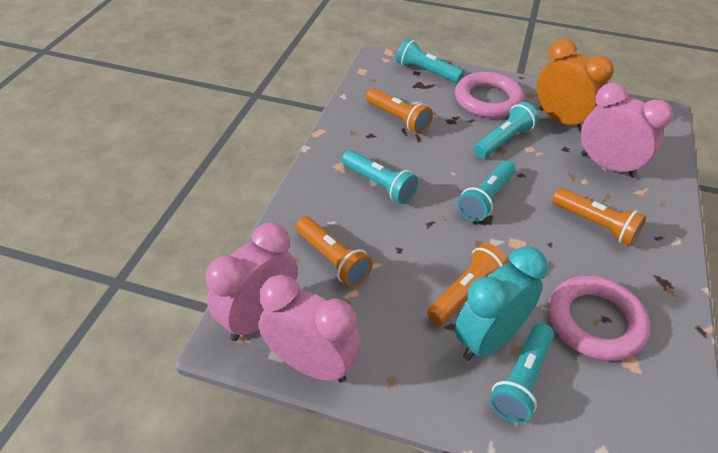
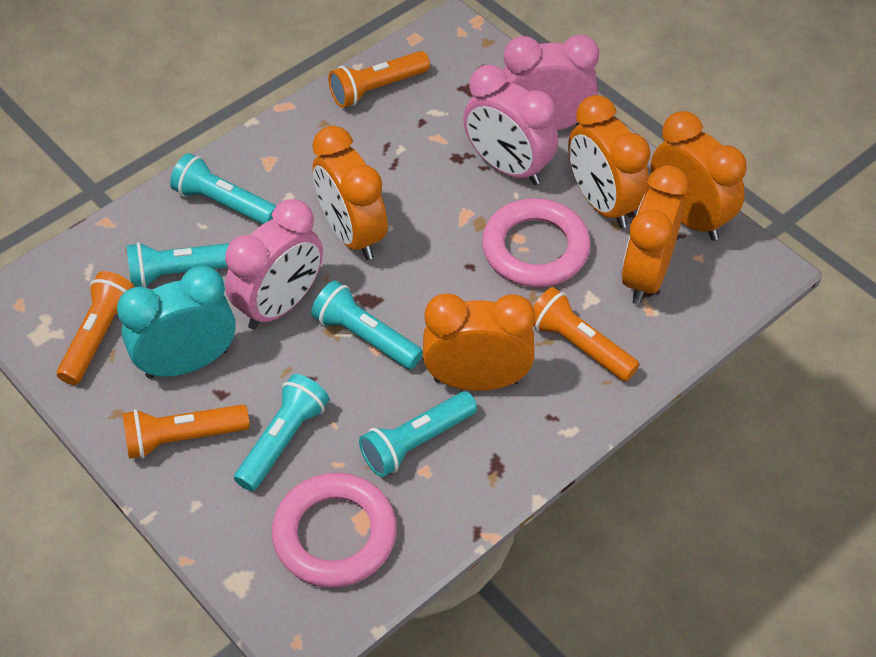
orange clock: [537,39,614,132] = 1 -> [312,126,388,260] [423,293,535,391] [568,95,651,228] [621,165,689,305] [651,111,747,241] = 5

